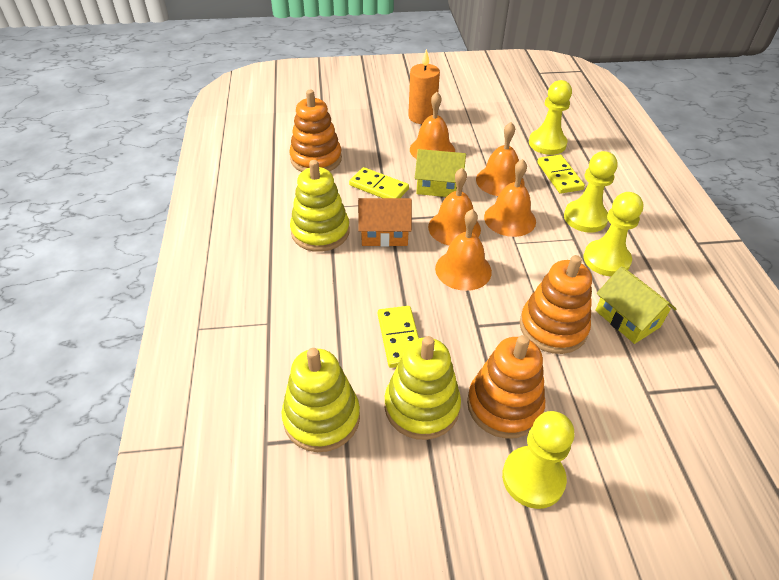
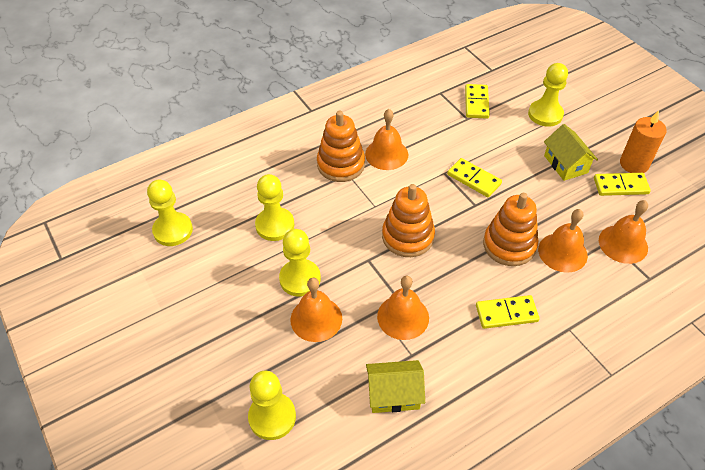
orange house: [358,198,412,247] = 1 -> none = 0
yellow domino: [349,167,409,198] [378,306,419,368] [537,154,585,194] = 3 -> [447,158,502,197] [465,84,490,119] [476,295,540,329] [594,173,651,196] = 4
yellow pawn: [502,411,574,509] [529,80,572,155] [564,151,618,233] [584,192,643,276] = 4 -> [147,180,193,246] [248,371,296,440] [255,174,294,241] [279,229,321,297] [528,63,568,127] = 5
yellow stacking toy: [281,348,360,452] [290,160,350,252] [384,336,461,440] = 3 -> none = 0

